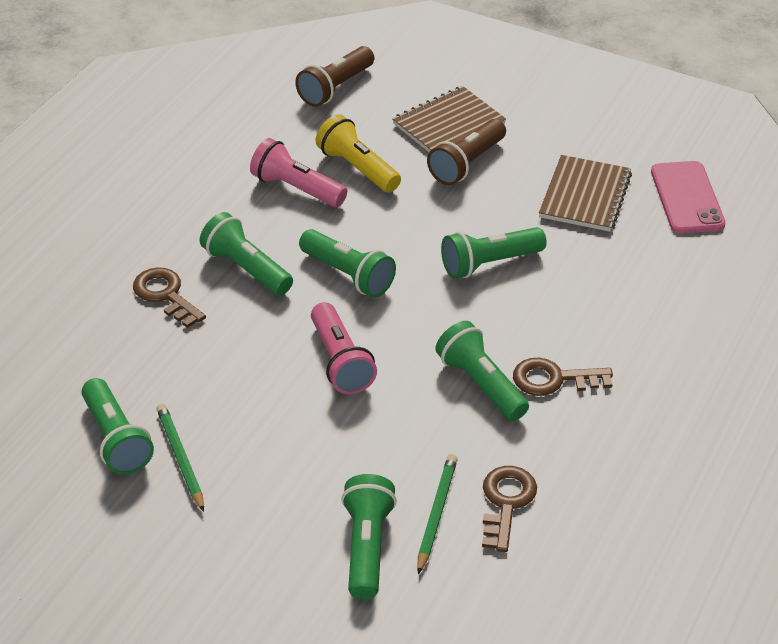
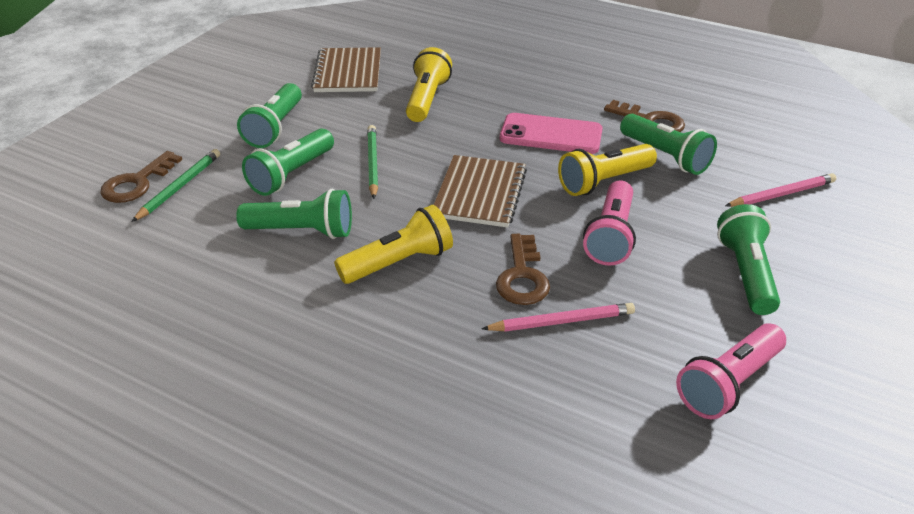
brown flashlight: [295,46,374,107] [427,119,506,185] = 2 -> none = 0
green flashlight: [81,378,154,475] [200,212,293,296] [299,229,396,297] [341,474,397,600] [436,321,529,421] [441,227,547,279] = 6 -> [236,189,352,239] [237,83,302,148] [242,129,334,196] [620,114,717,175] [717,204,780,315] = 5
pink pencil: none = 0 -> [482,303,635,332] [725,173,836,207] = 2
yellow flashlight: [316,114,401,192] = 1 -> [334,205,453,284] [406,47,452,122] [558,144,657,196] = 3

